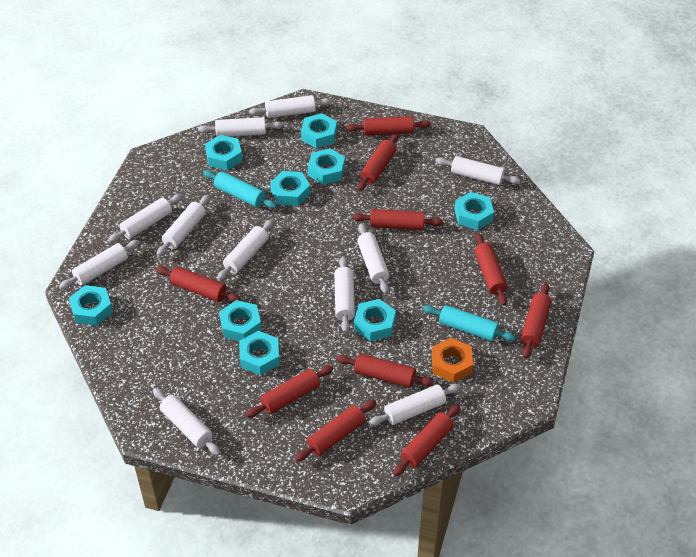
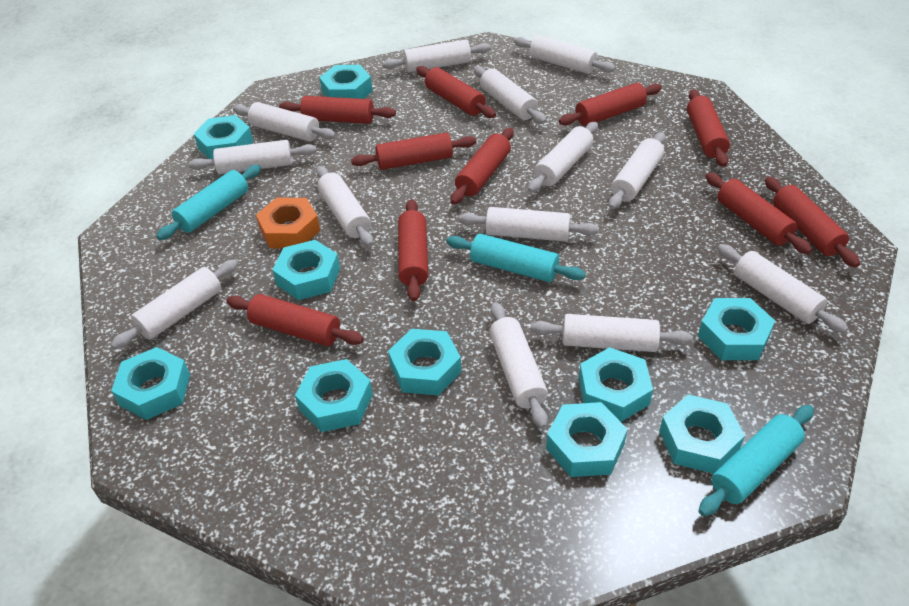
turquoise nut: [69,285,113,326] [205,135,242,170] [219,300,262,341] [239,331,280,375] [270,171,310,206] [301,113,337,148] [308,148,345,185] [354,299,396,341] [455,192,494,230] = 9 -> [111,347,190,420] [194,115,253,159] [273,240,340,300] [295,359,373,432] [319,65,373,99] [388,329,461,396] [546,402,627,477] [579,347,653,422] [659,395,745,474] [698,298,775,360] = 10
turquoise rolling pin: [203,170,277,209] [423,305,516,341] = 2 -> [156,165,261,240] [446,234,586,282] [699,405,814,516] = 3
white rolling pin: [59,240,140,290] [108,194,183,243] [153,388,220,455] [156,195,210,257] [198,117,283,136] [217,219,274,281] [249,95,331,118] [334,256,355,333] [357,223,389,294] [368,384,461,426] [435,156,521,185] = 11 -> [111,259,238,350] [189,140,317,174] [233,102,336,142] [316,166,373,247] [382,40,491,72] [458,207,599,242] [473,66,546,124] [489,302,548,429] [514,35,615,74] [528,122,598,193] [531,314,693,352] [609,132,665,209] [717,244,848,333] = 13

